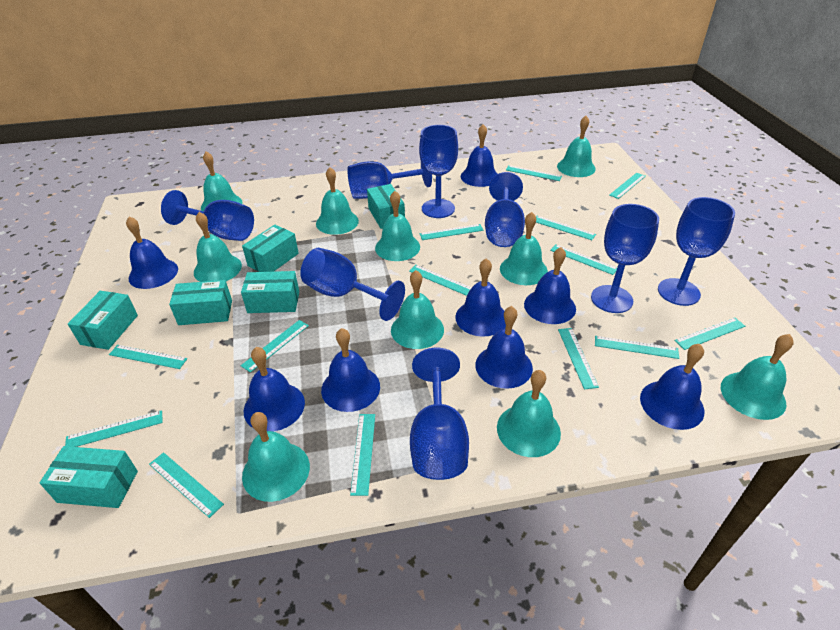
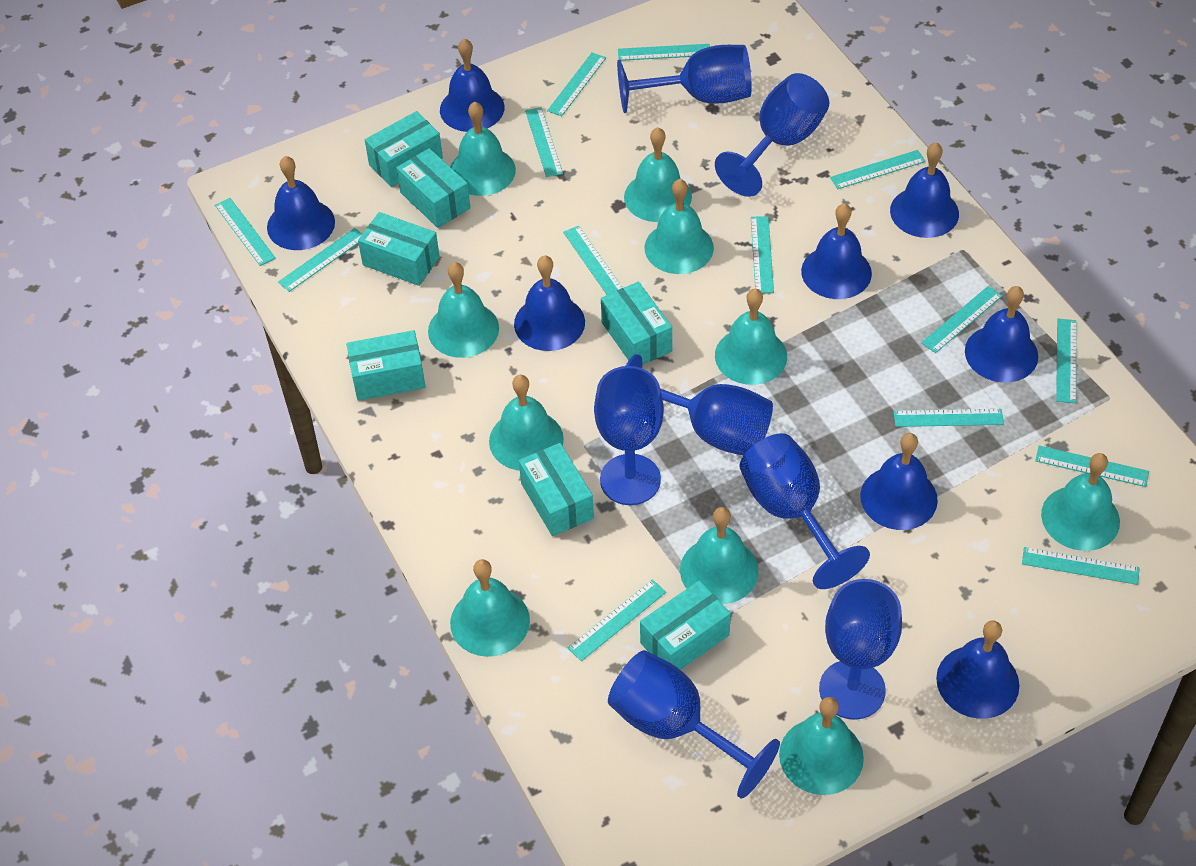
blue goblet: [161,190,254,241] [300,248,405,321] [347,161,432,199] [410,348,469,480] [419,125,458,218] [485,172,525,247] [591,204,659,313] [658,197,735,306] = 8 -> [594,366,664,505] [608,650,780,799] [617,45,752,113] [626,354,773,455] [715,73,829,197] [739,433,870,589] [819,579,902,720] = 7
turquoise box: [40,446,138,508] [68,291,138,350] [169,280,232,325] [241,271,299,313] [242,225,299,272] [367,184,405,229] = 6 -> [346,330,426,401] [358,212,440,286] [365,111,443,187] [396,148,470,228] [519,443,594,536] [601,282,672,365] [640,580,731,670] = 7

